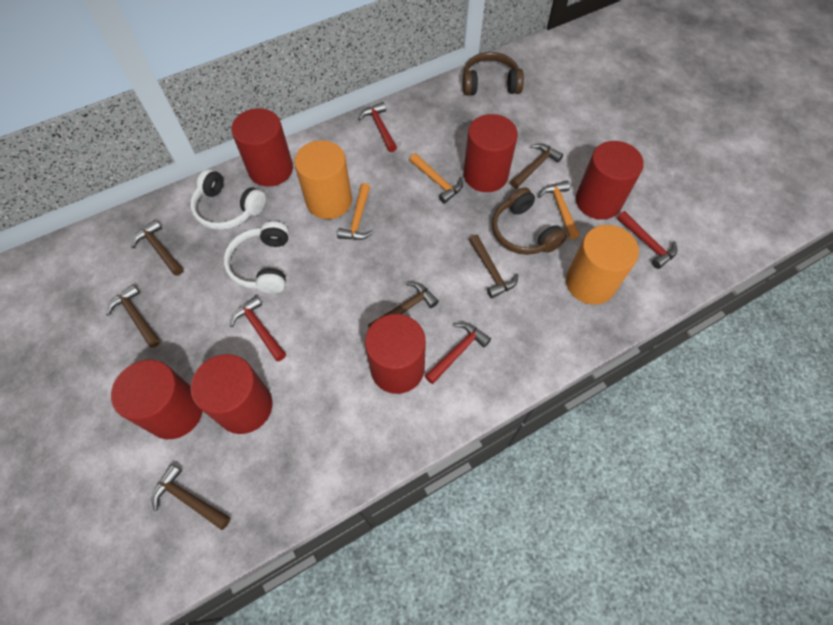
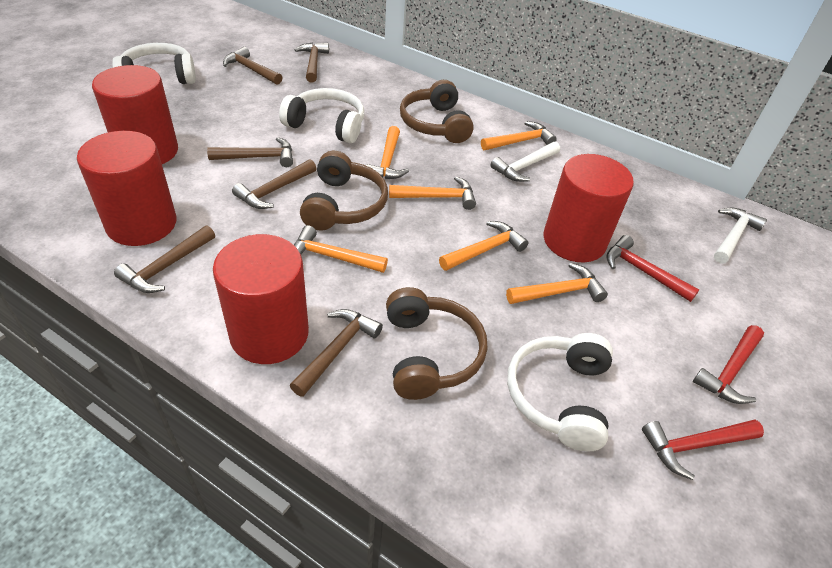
brown headphones: [462,52,524,95] [492,187,567,255] = 2 -> [300,151,388,230] [386,287,487,400] [400,80,474,143] = 3
orange cylinder: [294,140,352,219] [566,225,639,305] = 2 -> none = 0
orange hammer: [337,183,374,240] [410,153,463,203] [538,181,579,239] = 3 -> [294,225,388,273] [366,126,409,179] [389,177,476,210] [439,221,529,271] [481,121,557,150] [506,263,608,304] = 6
red cylinder: [111,360,202,439] [190,354,273,434] [231,108,293,186] [365,314,426,394] [463,114,518,192] [576,141,644,220] = 6 -> [77,131,176,246] [92,65,178,164] [213,234,309,364] [543,154,634,263] = 4
red hammer: [230,296,286,362] [358,102,397,152] [425,322,491,384] [617,211,678,269] = 4 -> [606,235,699,302] [642,419,764,480] [693,325,764,404] = 3
white hammer: none = 0 -> [490,142,560,182] [714,208,767,263] = 2
white headphones: [190,169,266,230] [224,221,289,294] = 2 -> [112,43,196,84] [279,88,364,143] [507,333,613,452] = 3

